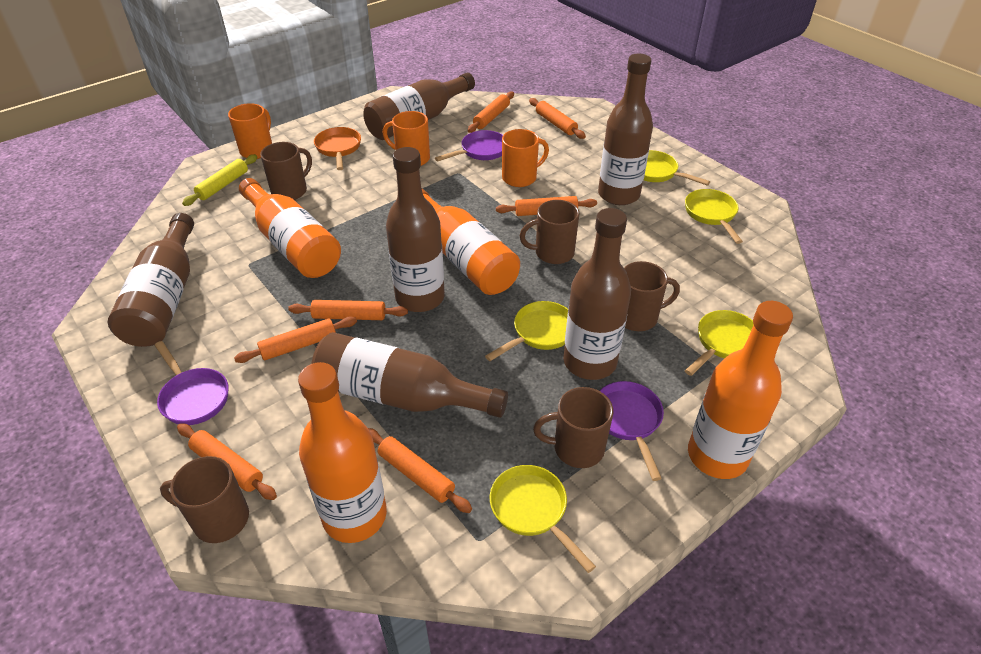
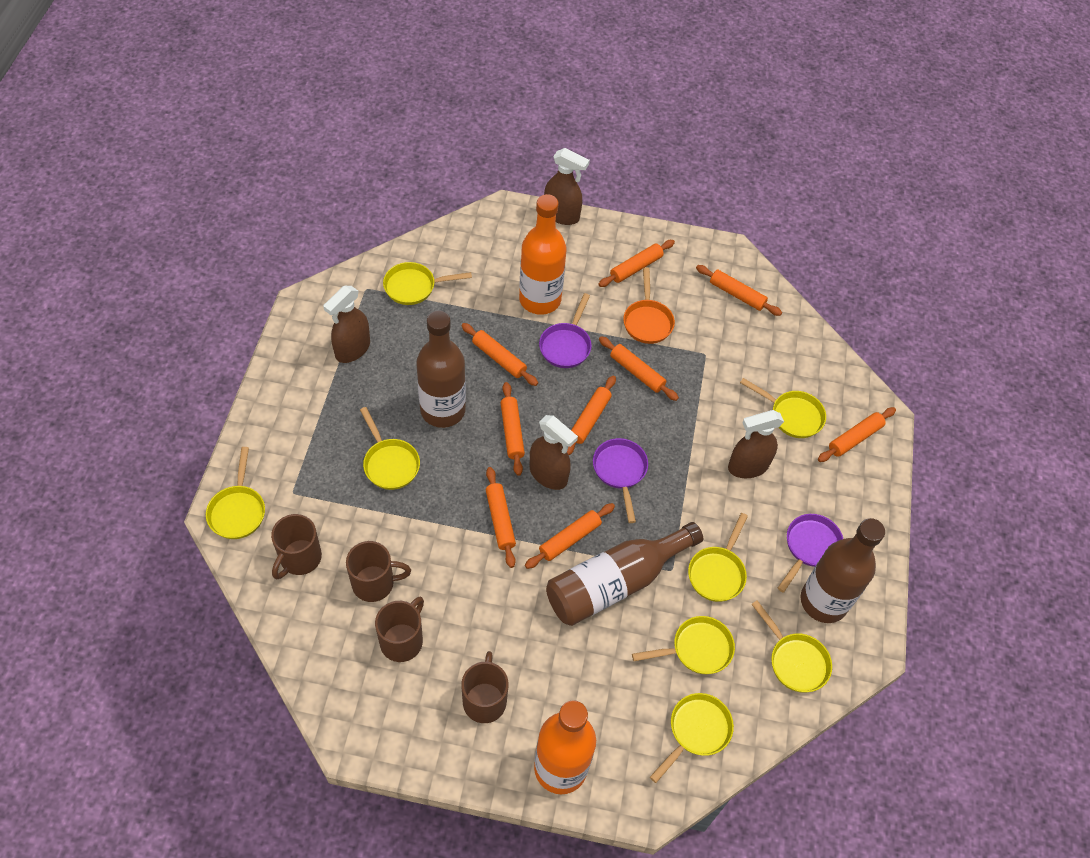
brown bottle: [108,213,194,347] [311,332,508,418] [363,73,475,140] [386,147,445,312] [563,208,631,380] [598,54,653,205] = 6 -> [416,311,466,428] [546,522,703,626] [801,518,885,623] = 3
brown mug: [160,456,249,543] [260,142,312,200] [520,200,580,264] [533,387,613,468] [624,261,680,331] = 5 -> [271,514,322,579] [346,541,411,602] [375,597,424,662] [461,651,508,723] = 4
brown spray bottle: none = 0 -> [323,286,370,363] [530,415,578,490] [544,148,590,225] [728,410,784,478] = 4
orange bottle: [239,178,341,278] [298,362,387,543] [422,189,520,295] [688,301,793,479] = 4 -> [519,194,566,315] [534,700,596,794] = 2
orange mug: [228,103,272,159] [383,111,430,166] [502,129,549,187] = 3 -> none = 0
orange rolling pin: [177,423,277,500] [234,317,357,363] [288,300,408,320] [368,428,472,513] [468,91,514,133] [496,196,597,216] [529,98,586,139] = 7 -> [461,323,538,386] [486,467,516,568] [501,382,525,476] [525,503,615,569] [567,376,616,455] [598,240,675,287] [599,336,679,401] [696,265,782,316] [818,407,896,462] = 9
yellow pan: [485,301,568,361] [490,465,596,573] [644,150,710,186] [685,189,743,244] [685,310,754,376] = 5 -> [206,447,265,539] [360,407,420,490] [383,262,472,305] [632,616,735,674] [650,693,734,783] [688,513,748,602] [740,378,826,438] [751,600,832,693] = 8
yellow rolling pin: [182,154,257,206] = 1 -> none = 0

